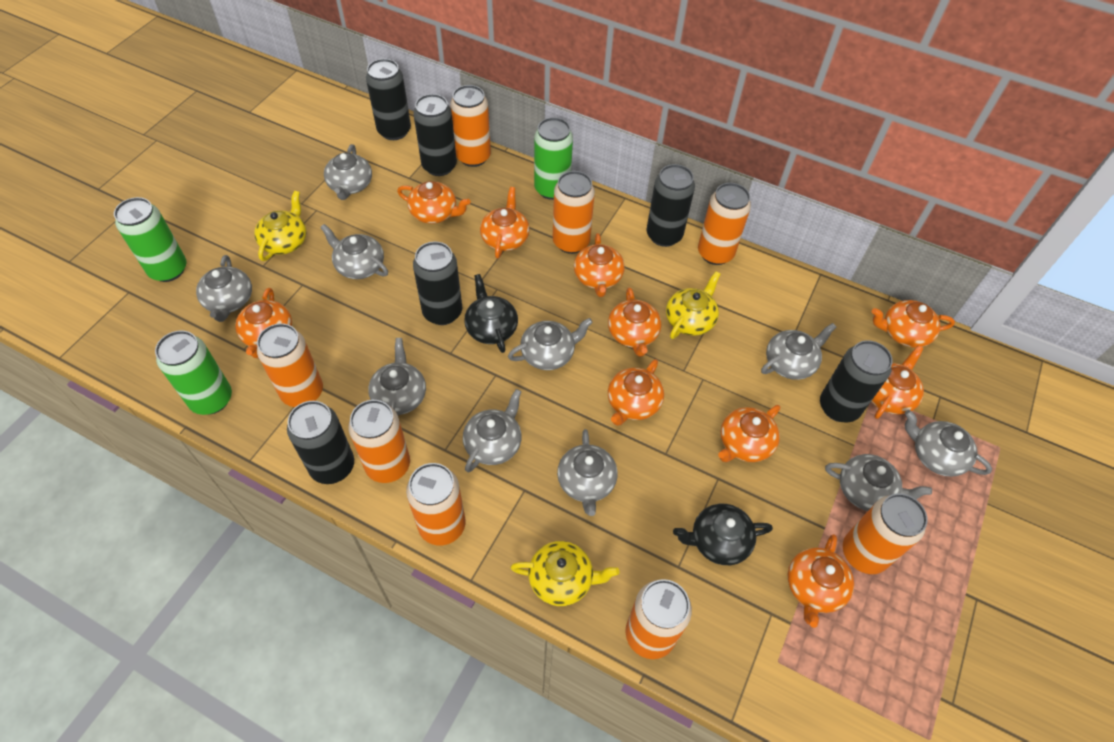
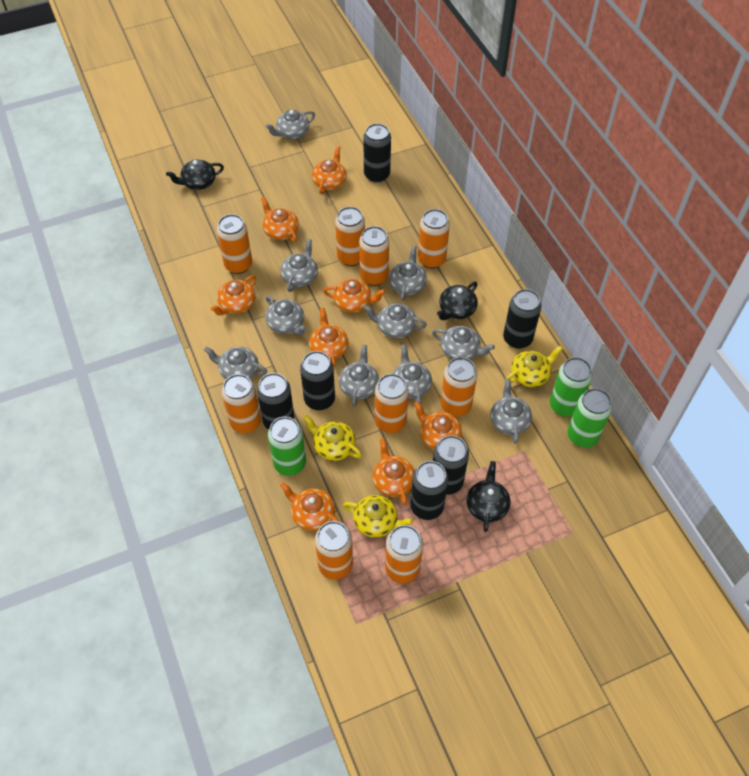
black teapot: [464,274,518,353] [673,504,773,565] = 2 -> [166,159,224,190] [437,282,478,320] [466,461,511,532] = 3
orange can: [257,323,323,407] [348,400,410,483] [406,463,466,545] [450,85,491,167] [553,171,595,254] [625,579,692,659] [698,183,751,265] [843,493,928,574] = 8 -> [217,214,252,274] [222,374,261,433] [315,521,353,580] [335,207,365,266] [359,226,389,286] [375,374,409,433] [385,525,423,584] [418,209,450,269] [441,357,477,417] = 9
orange teapot: [235,288,292,358] [397,181,470,224] [480,187,530,259] [574,233,625,297] [608,288,661,357] [608,359,664,426] [718,405,780,462] [787,534,854,628] [871,300,955,348] [871,345,924,419] = 10 -> [211,275,256,316] [261,197,299,242] [280,482,340,531] [309,308,349,367] [312,146,346,194] [323,279,386,313] [373,438,415,505] [414,401,462,450] = 8

